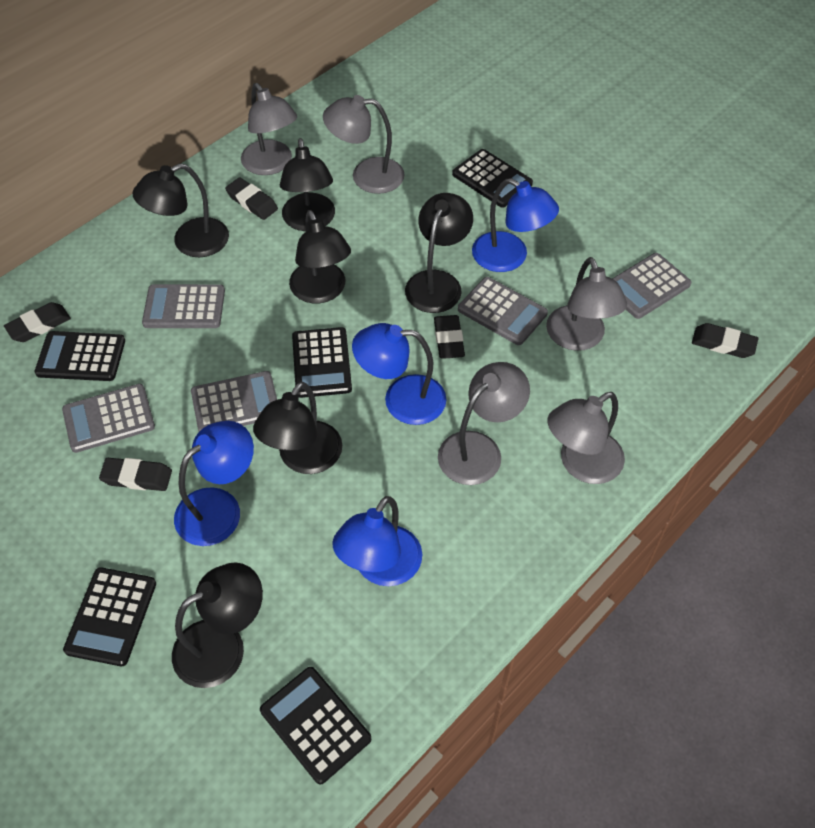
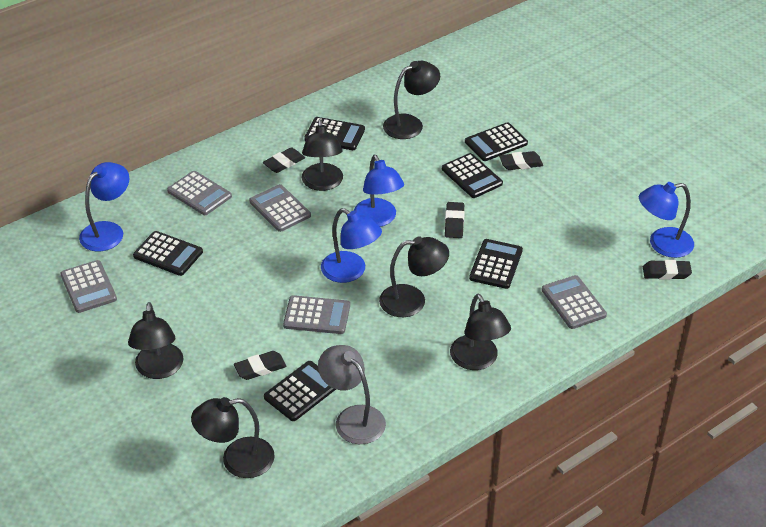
black calculator: [35,331,125,381] [63,567,156,666] [260,667,371,784] [292,327,352,398] [452,149,533,208] = 5 -> [133,231,203,276] [264,361,336,421] [304,117,365,150] [442,153,503,198] [465,122,528,161] [469,239,523,289] = 6
grey lamp: [241,83,297,175] [323,95,405,194] [438,362,530,485] [546,257,627,351] [548,392,625,484] = 5 -> [318,345,386,444] = 1

